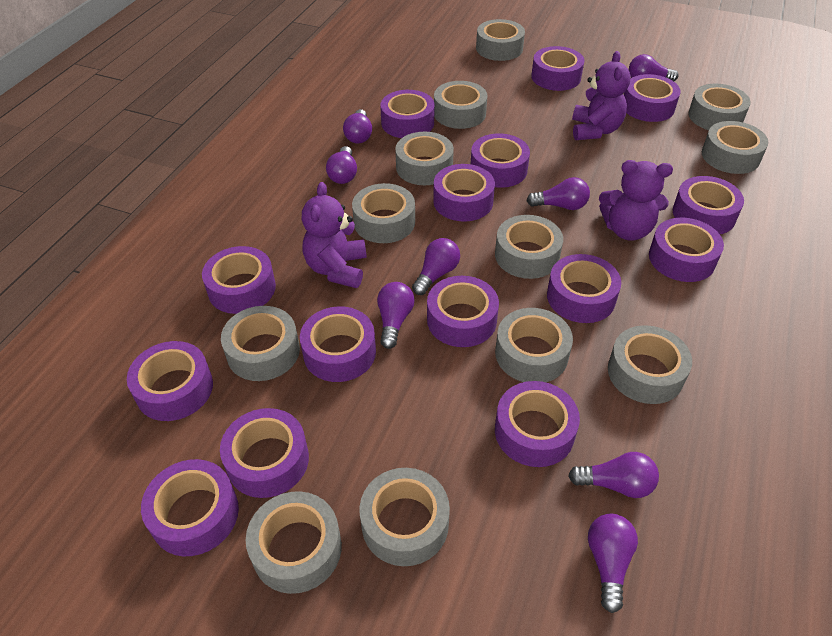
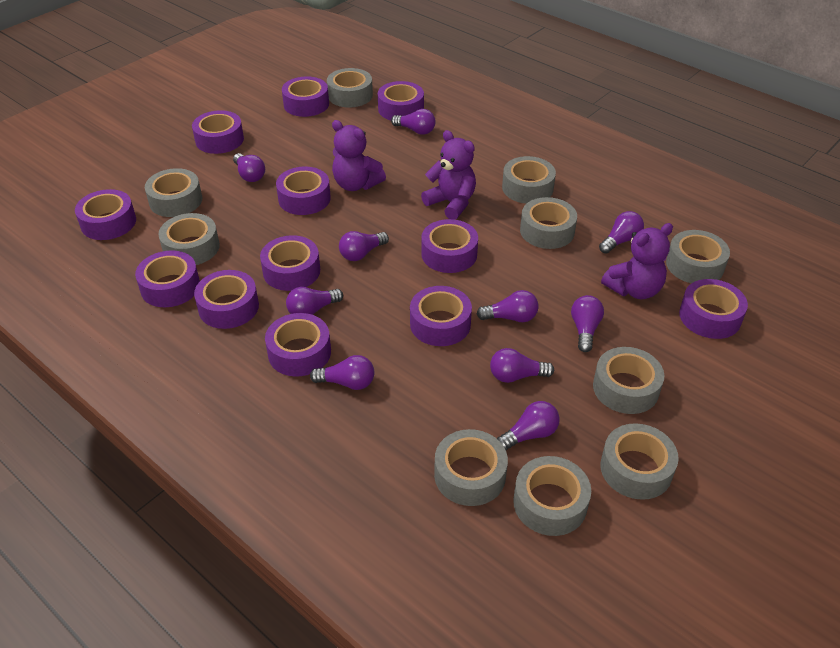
grey tape: [221,306,300,381] [246,491,342,594] [352,183,415,243] [360,468,450,566] [395,132,454,185] [434,81,488,129] [476,19,525,61] [495,215,563,279] [495,308,573,382] [608,325,692,404] [688,84,751,130] [702,121,768,174] = 12 -> [145,168,202,217] [158,213,220,265] [327,68,373,108] [434,429,508,506] [502,156,556,204] [513,456,591,536] [520,197,577,249] [593,347,664,414] [600,423,679,500] [666,230,730,283] = 10
purple light bulb: [326,146,357,184] [343,109,372,144] [377,282,415,349] [412,238,460,295] [526,177,590,210] [568,452,659,498] [588,514,638,613] [629,54,679,81] = 8 -> [233,153,265,182] [286,287,343,315] [310,355,375,390] [339,231,389,261] [391,109,436,135] [476,290,539,322] [490,348,554,383] [497,401,560,450] [571,295,604,352] [599,211,644,254] = 10
purple tape: [127,341,213,421] [141,459,239,556] [202,246,276,314] [220,408,309,498] [300,306,376,382] [380,90,435,138] [427,276,499,347] [433,164,495,222] [471,134,530,188] [495,381,580,467] [531,46,584,91] [547,254,621,323] [624,74,681,122] [649,218,724,282] [673,176,744,234] = 15 -> [75,189,136,240] [135,250,200,307] [192,110,244,154] [194,270,259,329] [260,235,320,291] [265,313,331,377] [276,167,331,215] [282,77,329,117] [378,81,424,120] [410,286,472,346] [421,219,478,273] [679,279,748,339] = 12

